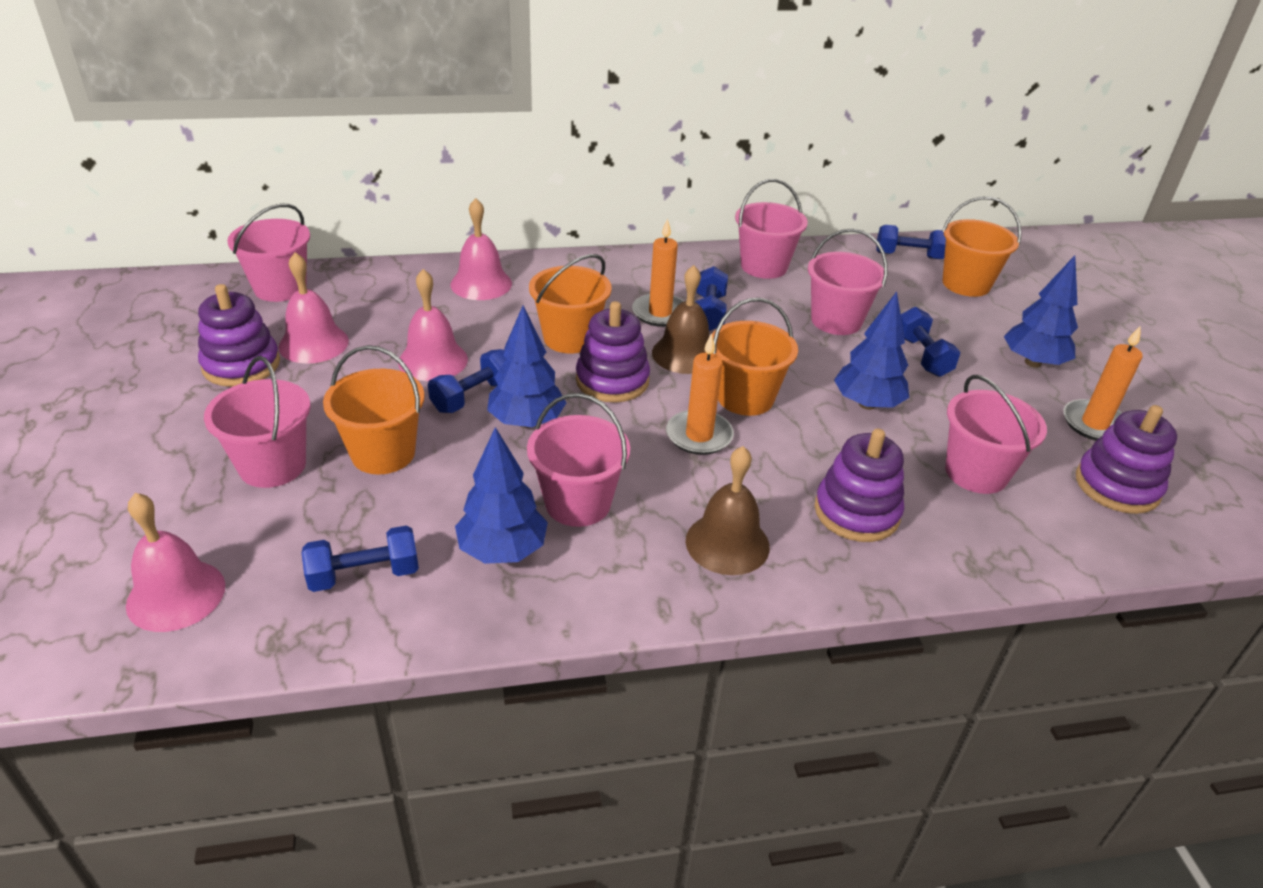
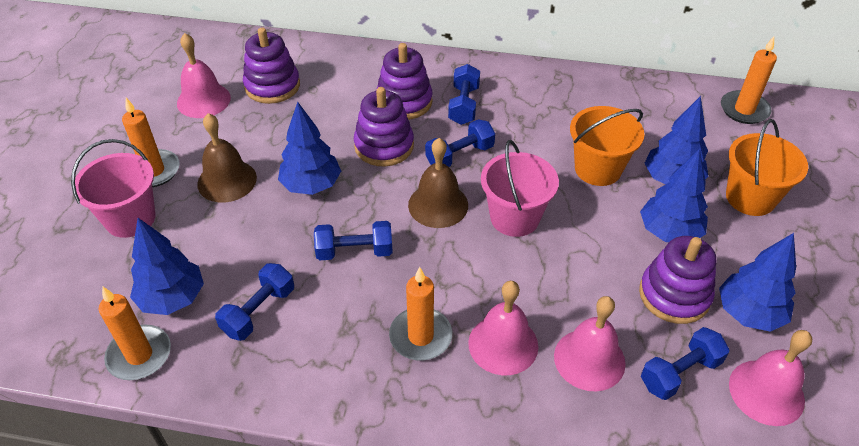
blue tree: [455,427,548,564] [487,305,566,428] [834,291,909,410] [1004,255,1078,368] = 4 -> [130,218,204,315] [278,102,341,195] [640,149,708,242] [644,96,708,184] [719,233,796,332] = 5
orange bucket: [323,345,425,474] [529,254,612,353] [712,298,798,416] [942,197,1022,297] = 4 -> [570,106,644,186] [726,119,808,216] = 2
orange candle: [632,218,684,327] [666,333,734,455] [1063,325,1143,441] = 3 -> [99,287,171,380] [122,98,180,187] [389,267,452,361] [721,37,777,124] = 4
pink bucket: [204,356,311,488] [227,204,310,302] [527,393,630,527] [735,179,808,279] [808,228,887,335] [945,375,1047,494] = 6 -> [71,139,156,238] [481,140,559,237] = 2

